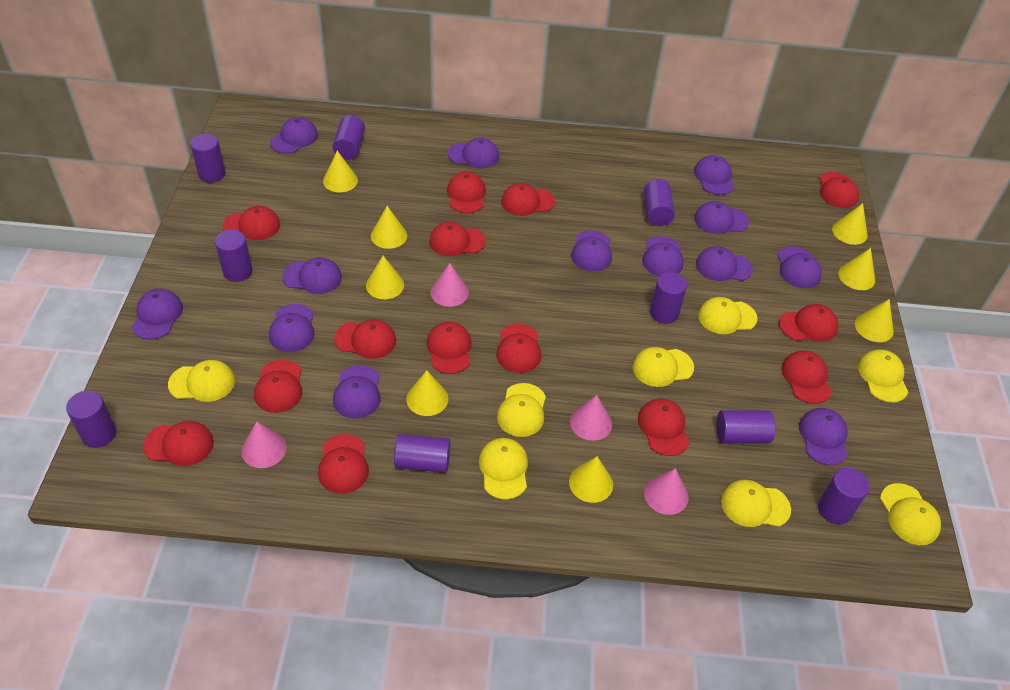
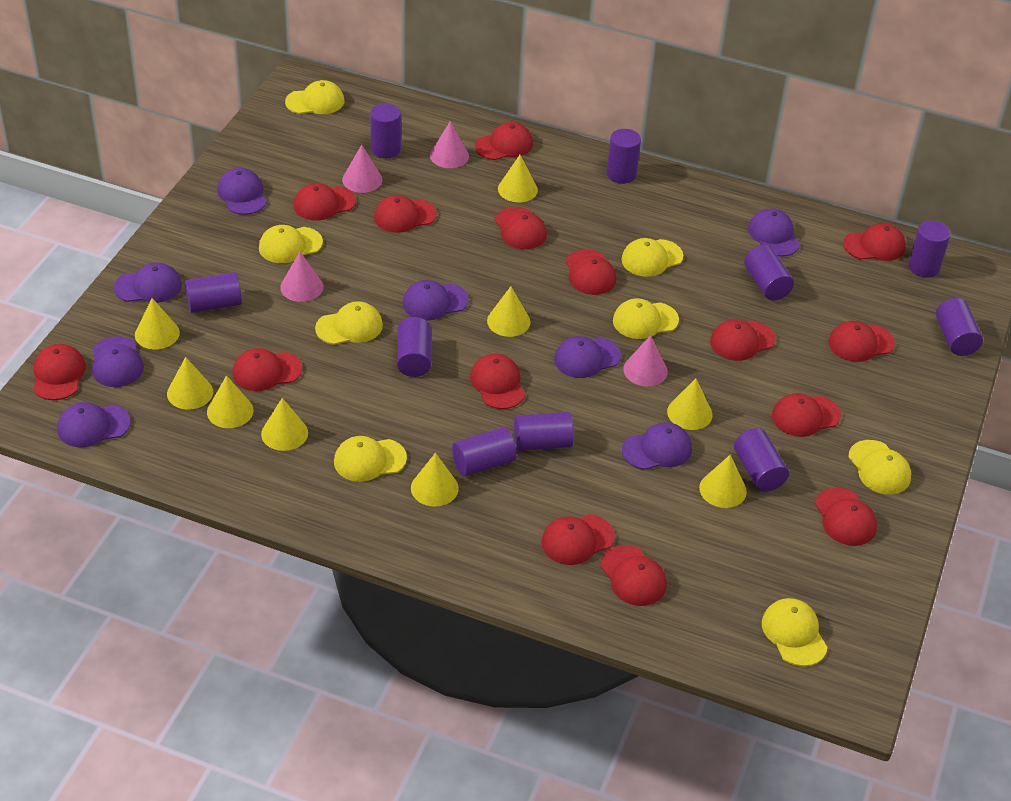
purple cap: [132,289,183,339] [269,304,315,352] [270,117,318,154] [282,257,342,294] [333,365,381,419] [448,138,499,168] [571,230,612,272] [642,236,684,276] [694,155,735,195] [695,201,749,234] [696,246,753,281] [778,246,822,288] [799,408,848,466] = 13 -> [57,402,131,447] [92,336,144,387] [114,263,182,303] [217,168,267,215] [403,280,469,320] [554,336,621,378] [622,422,692,470] [748,208,800,257] = 8
purple cylinder: [66,390,116,448] [190,134,225,183] [215,230,252,282] [332,115,365,160] [394,434,450,473] [644,179,675,226] [650,272,687,324] [716,410,775,443] [818,468,869,525] = 9 -> [185,272,242,313] [370,103,401,158] [397,317,431,377] [452,427,517,477] [514,412,574,451] [607,129,641,184] [734,428,789,492] [744,245,794,300] [908,221,951,278] [936,298,983,356] = 10
red cap: [143,421,214,466] [222,206,280,240] [254,360,302,413] [318,434,369,494] [334,319,396,359] [427,322,472,374] [429,222,486,256] [447,172,486,213] [496,324,541,373] [501,183,555,216] [638,399,690,456] [779,304,838,341] [782,351,832,404] [820,172,859,208] = 14 -> [33,344,86,400] [233,348,302,391] [293,183,356,221] [374,195,437,233] [470,353,525,409] [475,122,533,160] [495,207,547,250] [541,514,615,565] [566,250,616,295] [600,545,667,606] [710,320,775,361] [772,393,841,437] [815,487,877,546] [829,321,895,362] [843,223,906,261] = 15
yellow cone: [323,151,358,192] [366,256,404,299] [371,206,407,249] [406,370,448,416] [569,456,613,503] [832,203,868,245] [838,248,875,290] [855,299,894,342] = 8 -> [135,298,180,350] [167,357,213,410] [207,375,253,428] [261,398,308,451] [411,453,459,507] [487,286,531,337] [498,155,538,202] [667,378,712,430] [699,455,747,508] = 9

